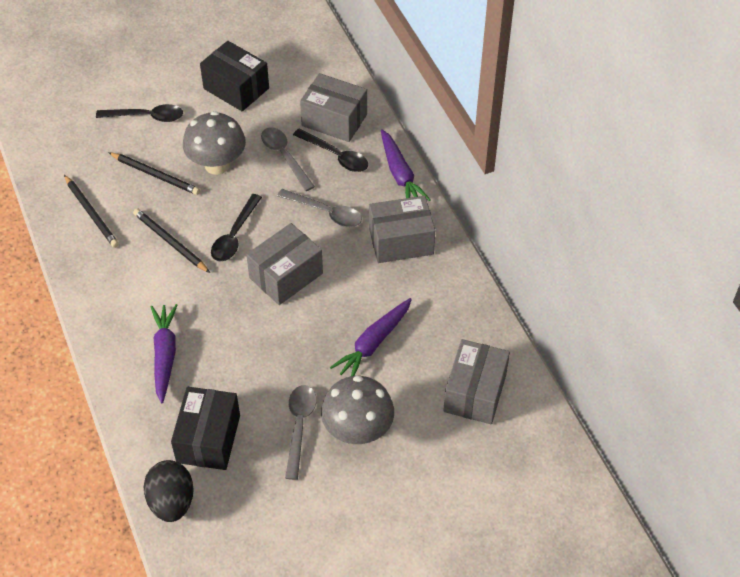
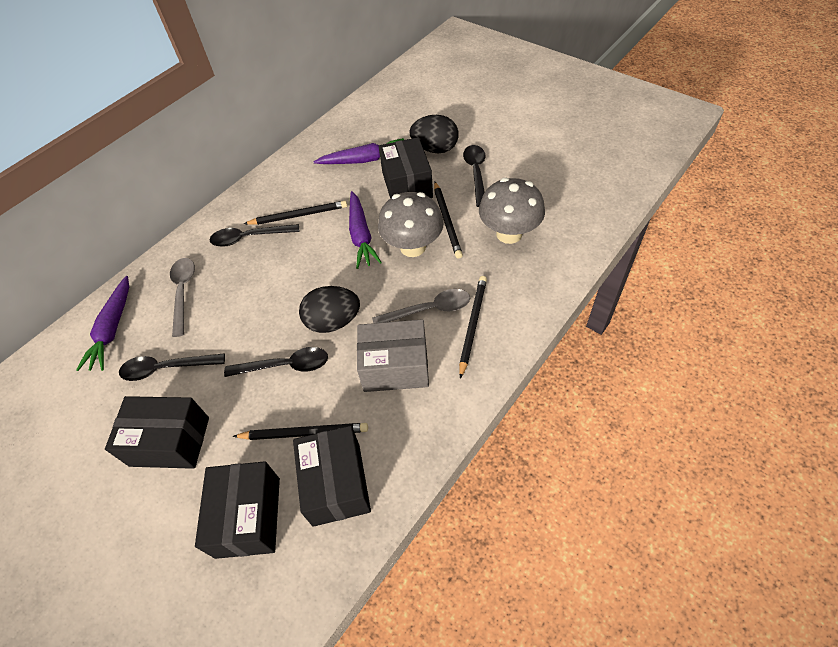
black box: [171,387,240,470] [200,41,269,111] = 2 -> [105,396,209,469] [195,461,280,559] [293,426,371,527] [379,137,433,198] = 4
black egg: [144,460,194,522] = 1 -> [299,286,360,333] [410,115,459,153] = 2
black pencil: [64,175,119,248] [108,152,200,195] [133,208,210,273] = 3 -> [232,423,368,440] [244,201,347,225] [434,182,463,258] [459,276,487,379] = 4
black spoon: [96,104,183,122] [211,194,262,261] [293,129,368,172] = 3 -> [119,353,225,381] [210,224,299,247] [224,347,328,377] [463,145,485,207] = 4
grey box: [246,223,323,305] [300,73,367,142] [369,196,435,263] [443,339,510,424] = 4 -> [357,319,429,392] = 1
grey spoon: [261,127,315,191] [277,189,362,227] [285,385,317,480] = 3 -> [170,258,195,337] [372,289,470,323] = 2

